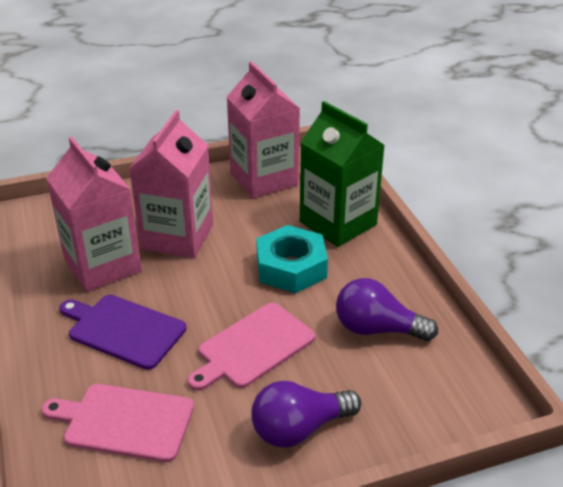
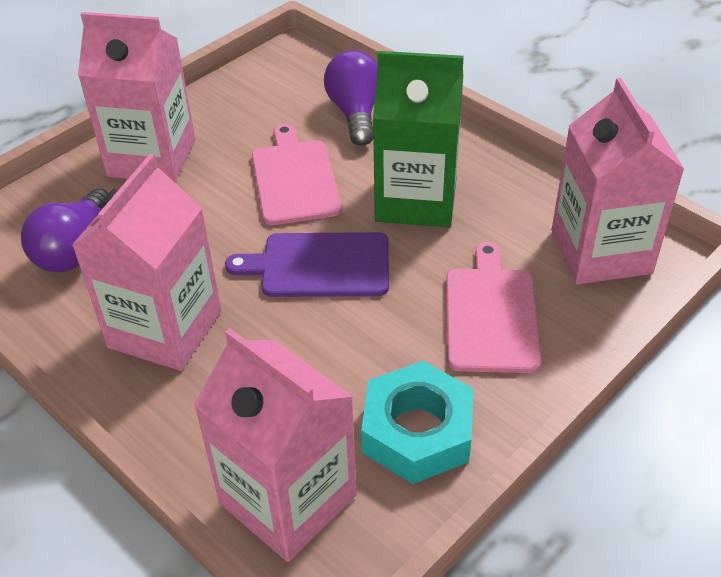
pink carton: [46,137,142,292] [129,110,213,258] [227,61,300,198] = 3 -> [72,154,221,371] [78,12,195,183] [194,328,357,562] [552,78,684,284] = 4

